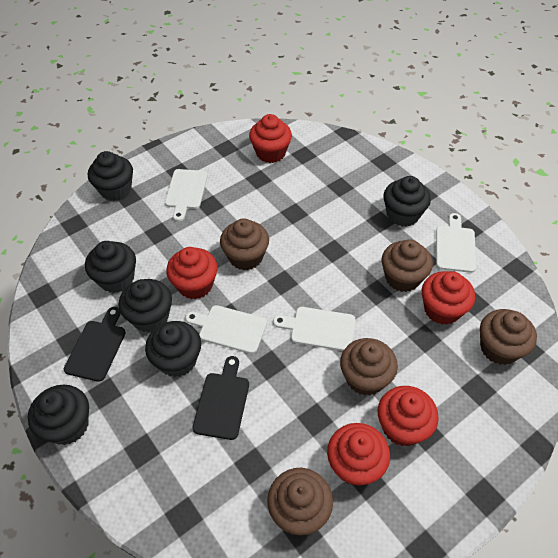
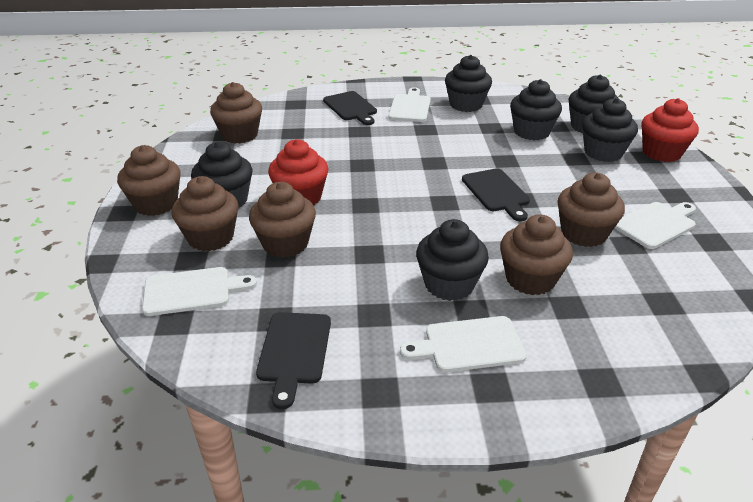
black cutting board: [64,307,126,382] [192,356,249,440] = 2 -> [256,312,331,409] [323,91,377,125] [462,168,530,221] = 3
brown cupcake: [220,218,269,270] [267,468,333,535] [340,338,398,396] [382,239,433,292] [480,309,537,365] = 5 -> [117,145,180,216] [172,176,239,251] [210,82,262,144] [249,182,316,258] [500,214,573,295] [557,172,625,247] = 6
red cupcake: [166,247,218,299] [249,114,292,163] [327,423,390,486] [378,386,439,446] [422,271,475,325] = 5 -> [268,139,329,206] [641,98,699,162] = 2

